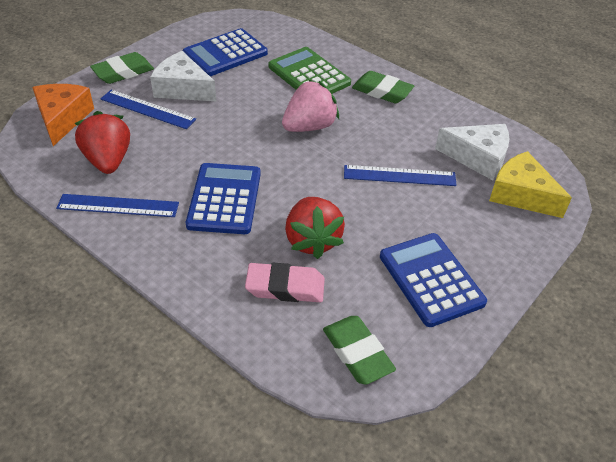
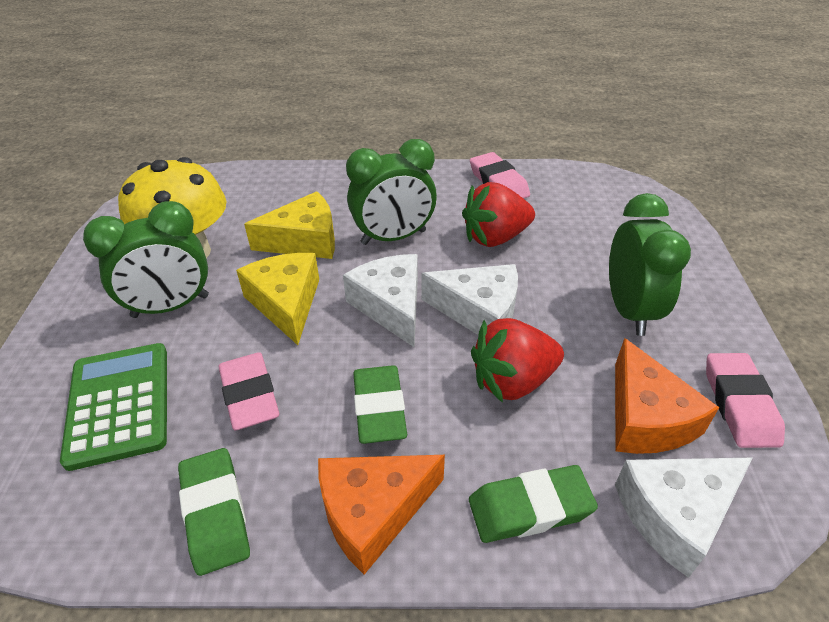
blue calculator: [183,28,268,76] [186,163,261,234] [380,233,487,327] = 3 -> none = 0
blue ruler: [56,194,179,217] [101,90,196,129] [344,165,457,186] = 3 -> none = 0
green clock: none = 0 -> [83,201,209,318] [346,139,437,245] [609,193,691,336] = 3
orange cheese: [32,84,94,146] = 1 -> [318,455,445,574] [615,338,719,454] = 2
pink eraser: [245,263,325,302] = 1 -> [219,352,279,430] [470,152,530,199] [706,353,785,448] = 3
pink strawberry: [282,80,339,132] = 1 -> none = 0
white cheese: [150,51,216,101] [435,124,509,180] = 2 -> [343,254,418,347] [422,264,518,335] [615,458,752,578] = 3
yellow cheese: [489,151,572,218] = 1 -> [236,253,319,345] [244,191,335,259] = 2
yellow mushroom: none = 0 -> [118,157,227,258] = 1

